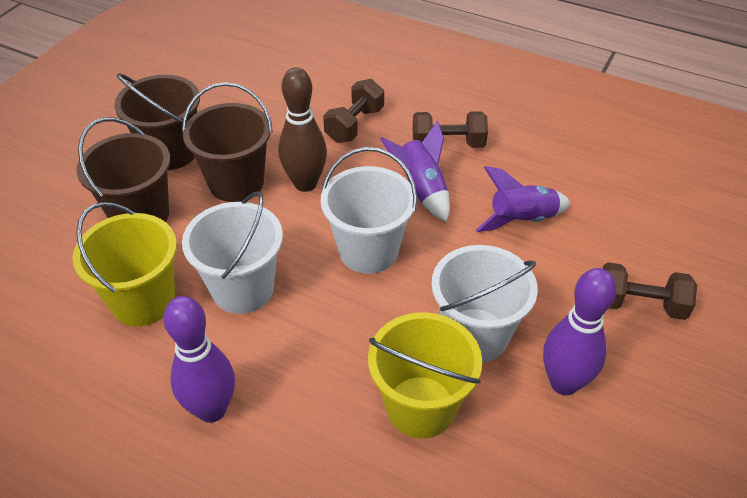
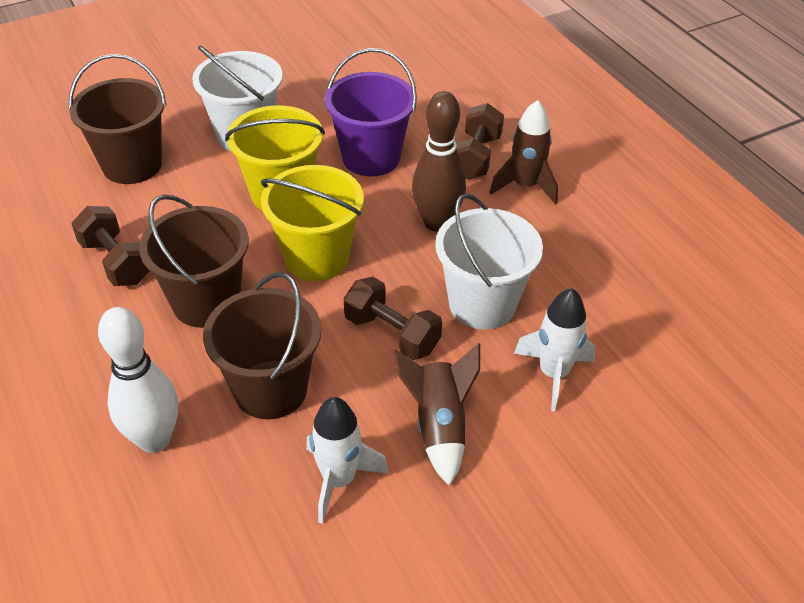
brown rocket: none = 0 -> [393,343,480,486] [489,100,558,205] = 2
purple bowling pin: [163,296,235,423] [543,268,616,395] = 2 -> none = 0
purple bucket: none = 0 -> [325,48,417,177] = 1
purple rocket: [380,121,450,222] [476,166,571,232] = 2 -> none = 0
white bowling pin: none = 0 -> [98,307,178,453] = 1
white bucket: [182,192,283,314] [321,147,417,274] [431,245,538,362] = 3 -> [192,45,283,152] [435,193,543,330] = 2
white rocket: none = 0 -> [306,397,389,524] [514,288,596,411] = 2

